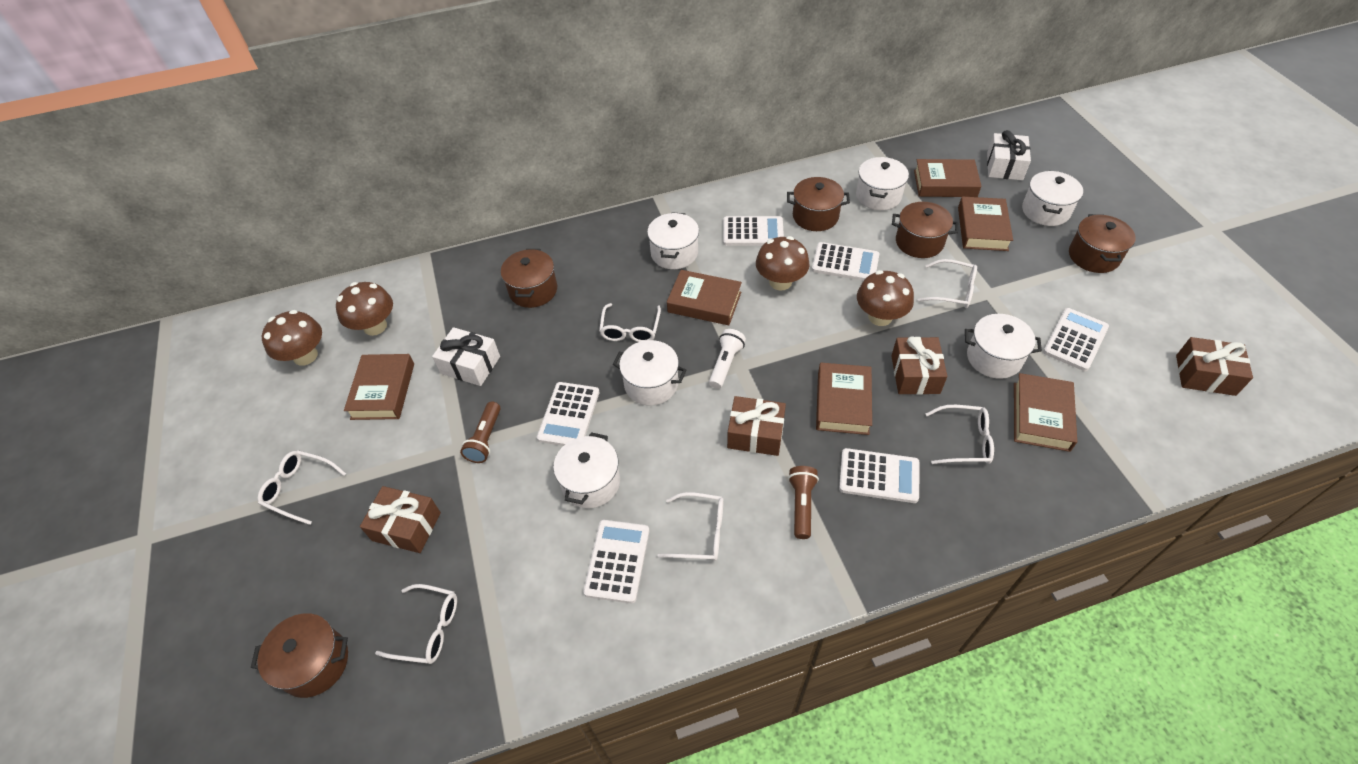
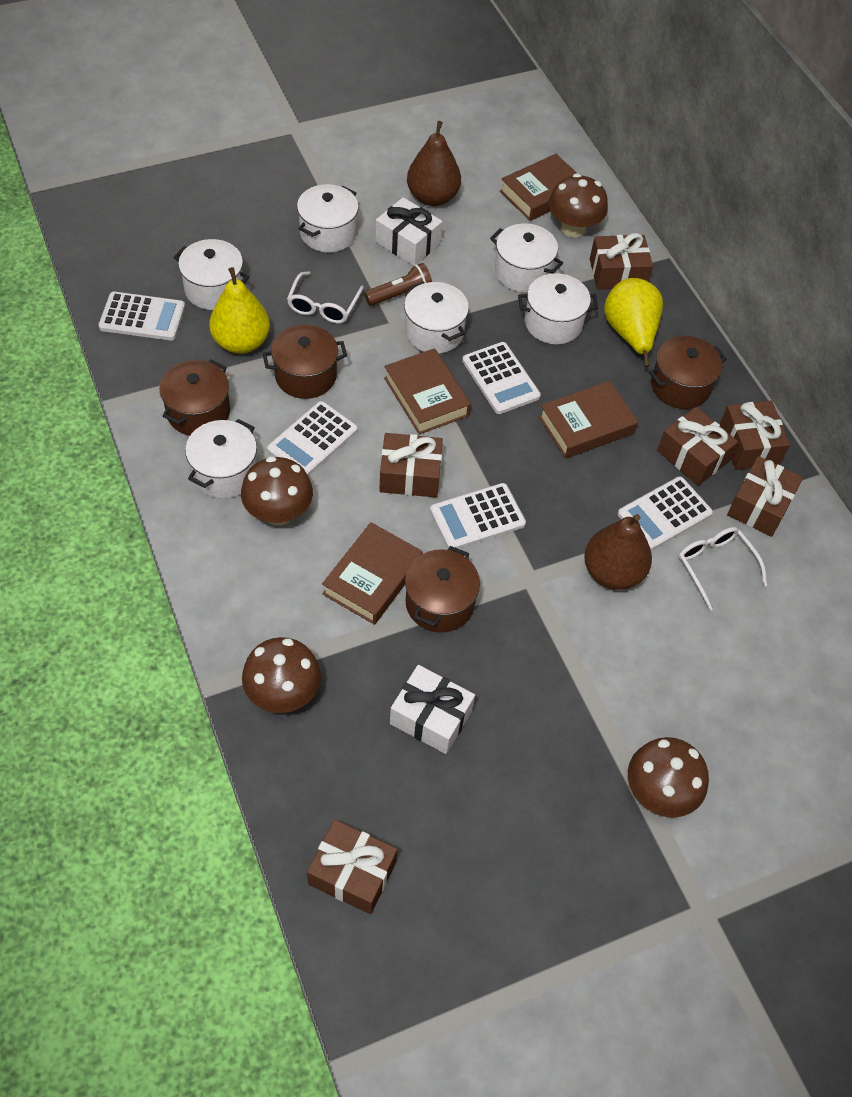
brown book: [344,354,414,420] [667,270,742,325] [816,363,872,435] [914,159,981,197] [958,196,1013,251] [1014,373,1077,452] = 6 -> [322,522,423,625] [384,348,471,435] [500,154,578,221] [539,381,638,459] = 4
brown flashlight: [460,402,501,463] [788,466,819,539] = 2 -> [364,263,432,306] = 1
brown gift: [360,486,441,553] [727,396,786,456] [891,336,947,395] [1176,337,1253,396] = 4 -> [307,819,398,914] [379,433,443,497] [590,233,653,290] [657,407,738,486] [720,401,790,470] [727,456,803,537] = 6
brown pear: none = 0 -> [407,121,461,206] [584,514,652,590] = 2
brown pot: [251,613,348,698] [501,249,557,308] [787,177,850,231] [892,202,958,258] [1069,214,1136,273] = 5 -> [159,360,230,436] [262,325,347,399] [405,546,480,633] [649,336,727,409] = 4
white calculator: [537,382,599,446] [583,520,649,603] [723,216,784,246] [812,242,879,281] [839,448,919,503] [1043,308,1109,371] = 6 -> [98,292,185,340] [267,401,358,476] [430,483,526,549] [462,342,541,414] [618,476,713,551] = 5
white flashlight: [709,329,746,389] = 1 -> none = 0
white glasses: [258,450,346,525] [375,584,457,664] [599,303,661,342] [657,492,724,561] [918,259,977,308] [926,405,994,464] = 6 -> [287,271,364,324] [678,527,767,610] = 2
yellow pear: none = 0 -> [209,267,270,354] [604,278,663,367] = 2

